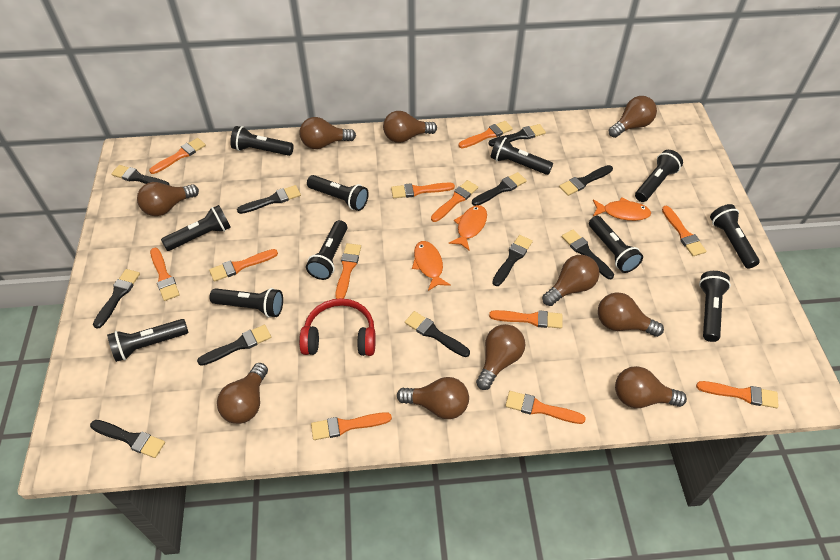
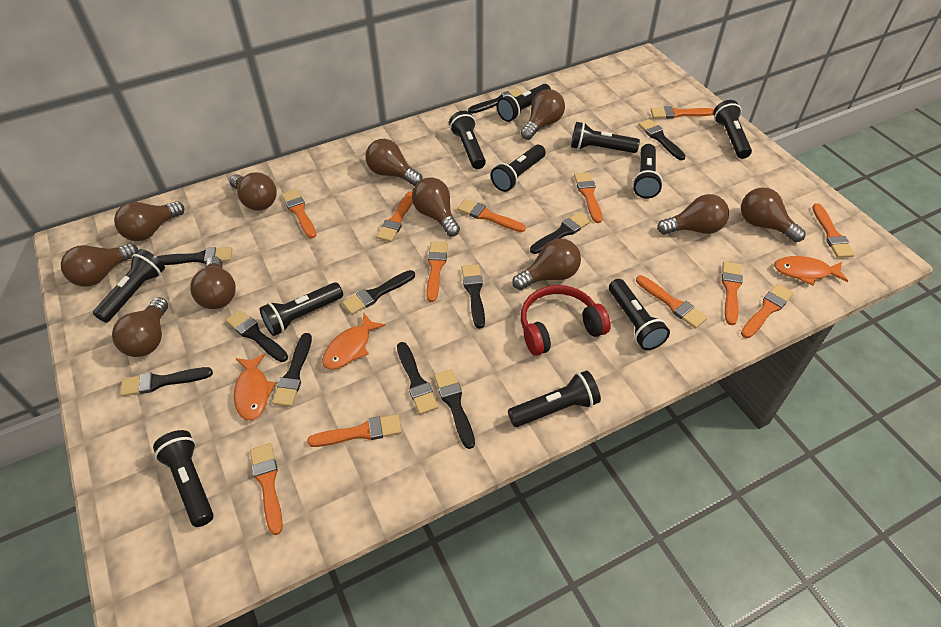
brown light bulb: [137,182,199,216] [217,363,268,424] [299,117,356,149] [383,111,437,143] [397,377,469,419] [476,324,525,390] [542,255,599,306] [598,292,664,337] [609,96,657,138] [615,366,687,408] = 10 -> [61,243,138,287] [112,297,168,357] [114,201,185,241] [190,256,236,309] [230,172,277,211] [366,139,422,186] [412,177,460,236] [512,239,581,290] [521,89,565,140] [657,194,729,234] [741,187,806,242] = 11

